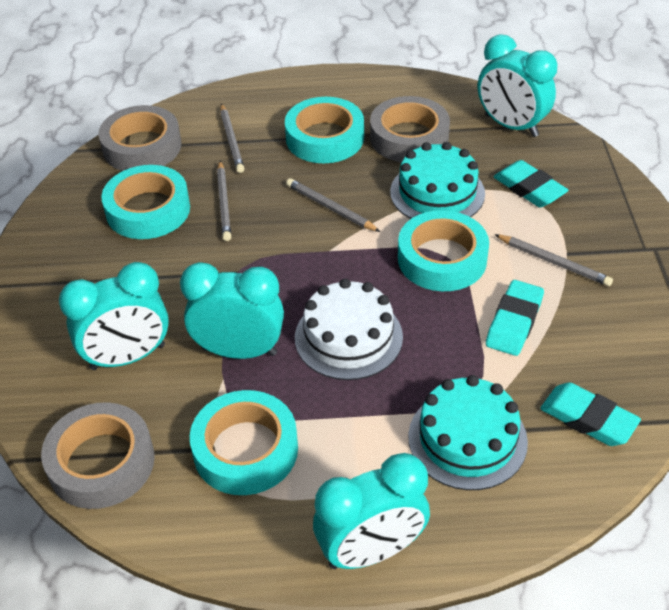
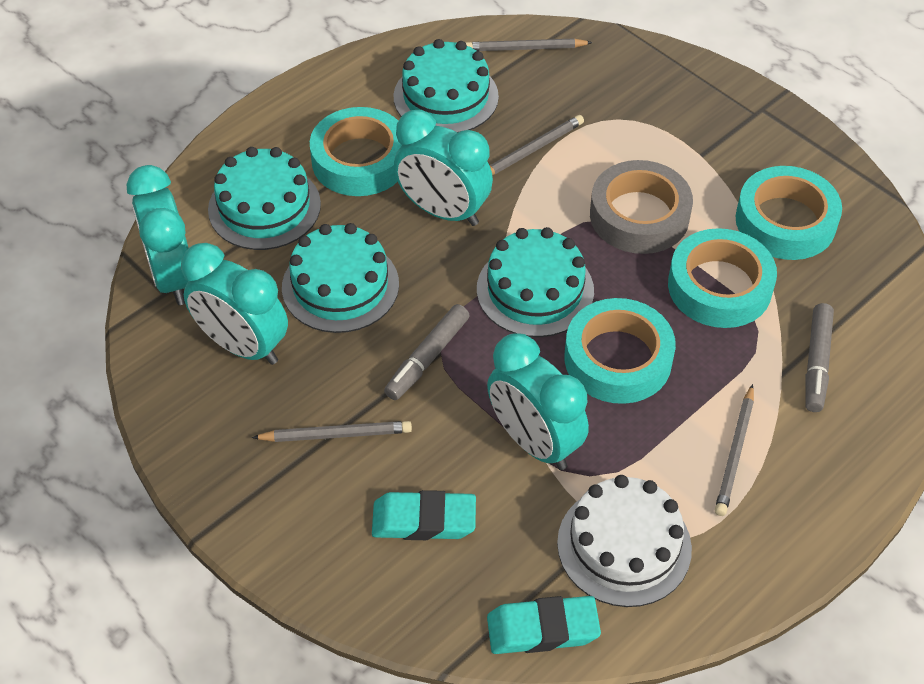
grey marker: none = 0 -> [384,304,470,400] [805,303,834,412] = 2
grey tape: [41,402,155,509] [98,105,181,171] [370,96,450,162] = 3 -> [590,160,693,254] = 1
turquoise cake: [390,142,485,219] [408,375,528,490] = 2 -> [208,147,321,250] [282,223,399,333] [394,39,499,132] [477,227,594,337] = 4
turquoise eraser: [486,280,544,356] [493,160,568,207] [540,383,641,446] = 3 -> [372,490,476,540] [487,596,601,654] = 2

